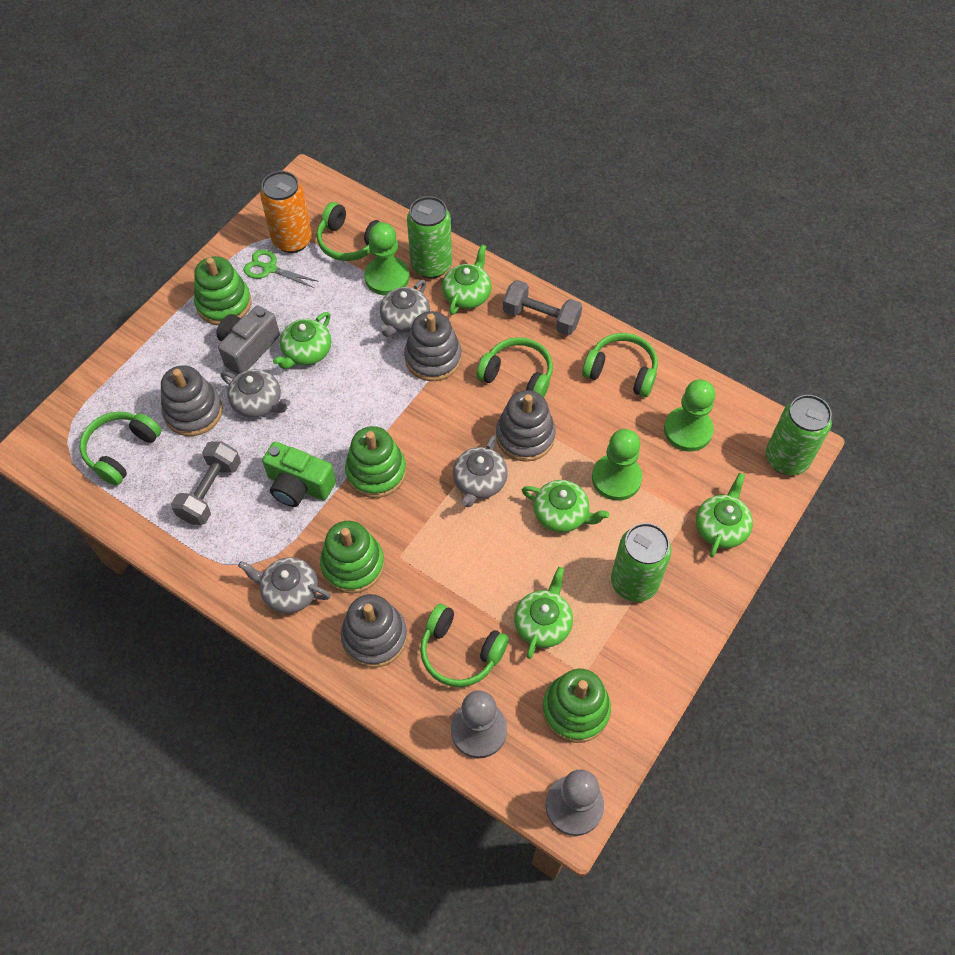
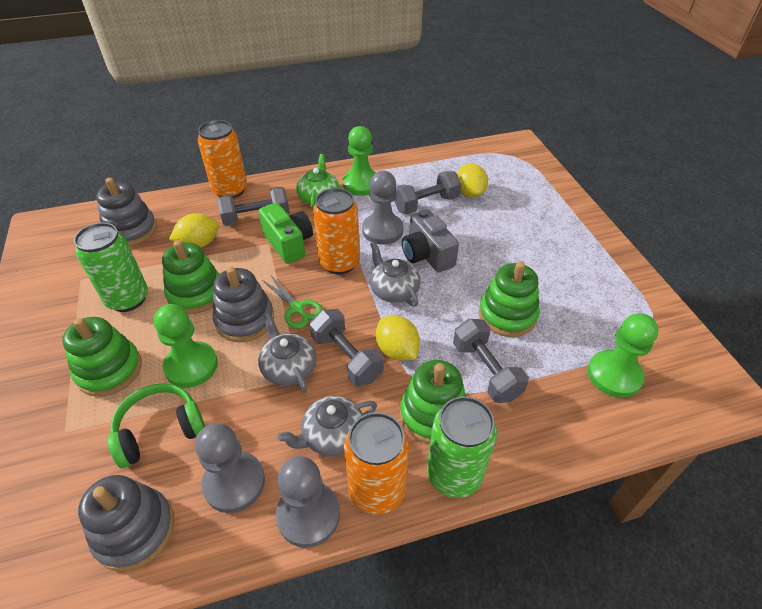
green can: [407,196,452,279] [611,523,672,602] [766,395,832,475] = 3 -> [74,223,148,312] [427,396,497,498] = 2
green headphones: [80,412,161,486] [317,202,383,261] [420,604,509,687] [476,337,553,397] [582,333,658,397] = 5 -> [108,383,205,468] = 1
green teapot: [273,312,331,369] [442,245,492,315] [514,567,573,659] [522,480,609,533] [696,473,753,558] = 5 -> [296,154,339,210] = 1
grey dumbbell: [171,441,241,525] [503,280,582,336] = 2 -> [218,187,290,226] [310,309,384,387] [394,171,461,214] [453,319,529,403] = 4
grey pawn: [451,690,507,758] [546,769,604,836] = 2 -> [195,423,265,513] [276,456,340,548] [362,171,404,245] = 3
grey stacking toy: [161,365,223,436] [341,594,407,668] [404,311,461,381] [496,390,556,462] = 4 -> [78,475,174,571] [96,178,157,246] [213,267,274,342] = 3
grey teapot: [221,369,290,418] [238,557,330,613] [378,279,430,337] [453,436,508,507] = 4 -> [258,313,317,393] [277,396,377,457] [370,242,421,307] = 3
orange can: [260,171,312,253] = 1 -> [198,120,247,199] [313,188,360,275] [344,412,409,515] = 3
yellow lemon: none = 0 -> [169,213,219,248] [376,316,420,361] [457,164,488,198] = 3

